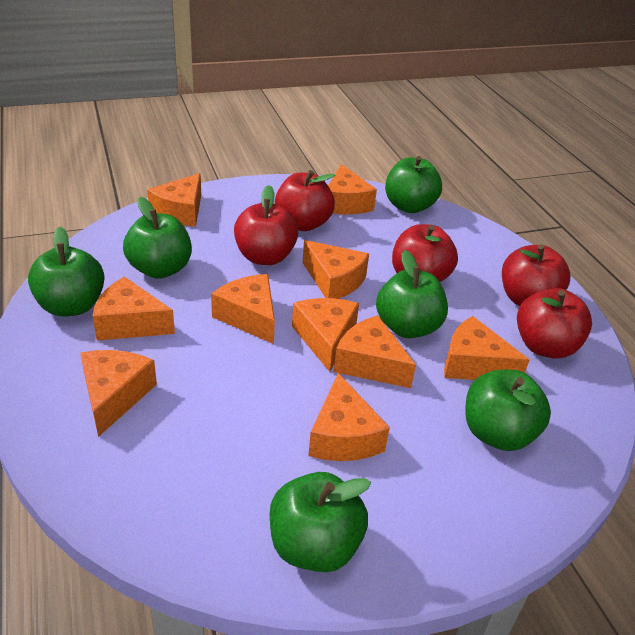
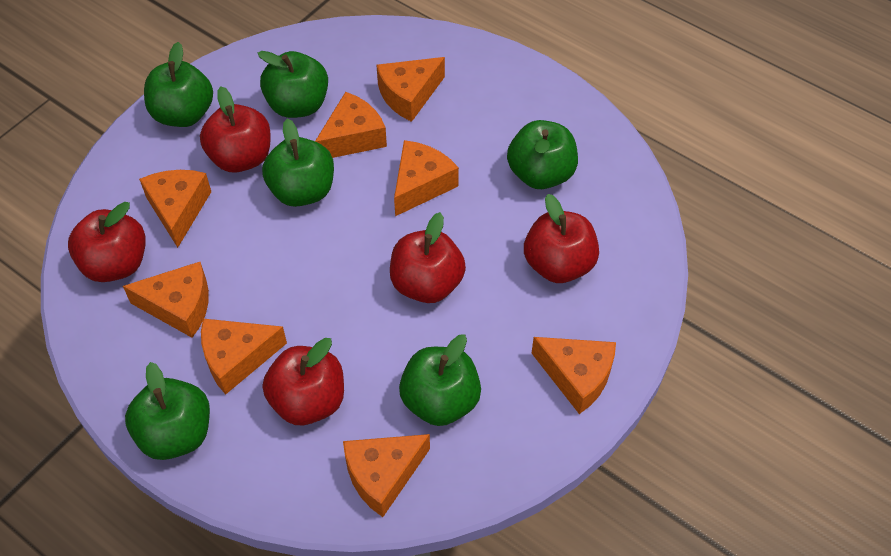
orange cheese: [80,350,157,437] [93,277,175,341] [147,173,201,227] [211,274,275,344] [292,298,359,372] [303,240,369,299] [308,373,390,461] [328,164,377,215] [334,315,416,388] [444,316,529,380] = 10 -> [123,262,209,338] [139,170,211,248] [201,319,287,395] [315,92,387,158] [343,434,430,517] [377,57,445,122] [394,140,459,216] [532,337,616,414] = 8

